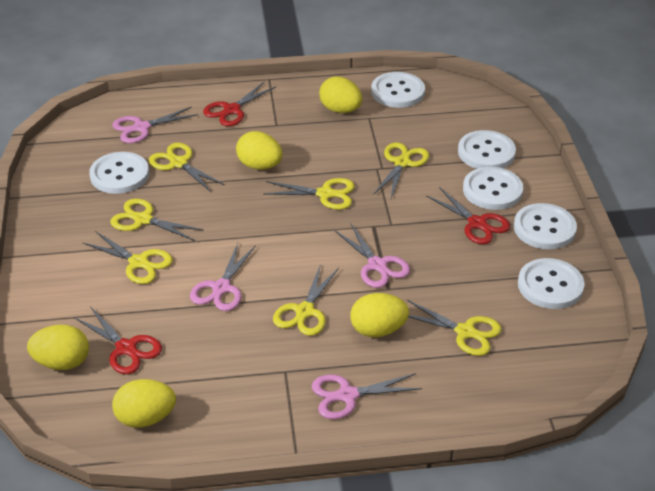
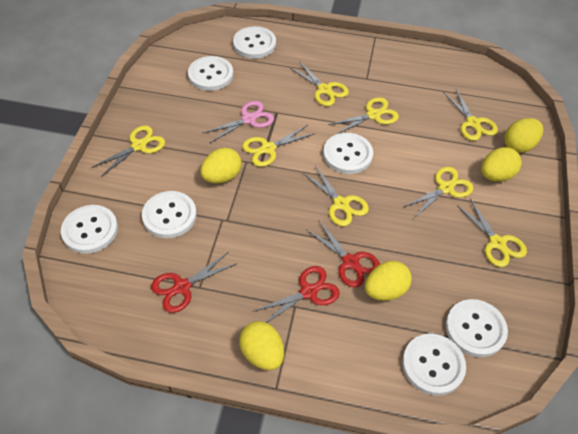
pink scissors: [112,107,198,143] [190,243,256,311] [312,373,422,419] [334,223,410,288] = 4 -> [203,101,274,143] = 1
white button: [89,152,149,194] [371,72,425,108] [458,130,516,169] [463,167,523,210] [514,203,577,249] [518,258,585,309] = 6 -> [61,205,118,254] [142,191,197,238] [188,56,233,91] [233,26,276,59] [323,133,373,174] [402,334,466,396] [446,299,508,357] = 7
yellow scissors: [83,231,173,284] [110,199,204,241] [149,143,225,192] [263,178,355,210] [273,266,339,336] [373,142,429,198] [407,300,502,356] = 7 -> [91,125,165,177] [242,125,316,167] [289,61,349,106] [303,165,369,226] [328,97,399,135] [402,167,473,219] [443,89,498,141] [457,199,527,267] = 8

